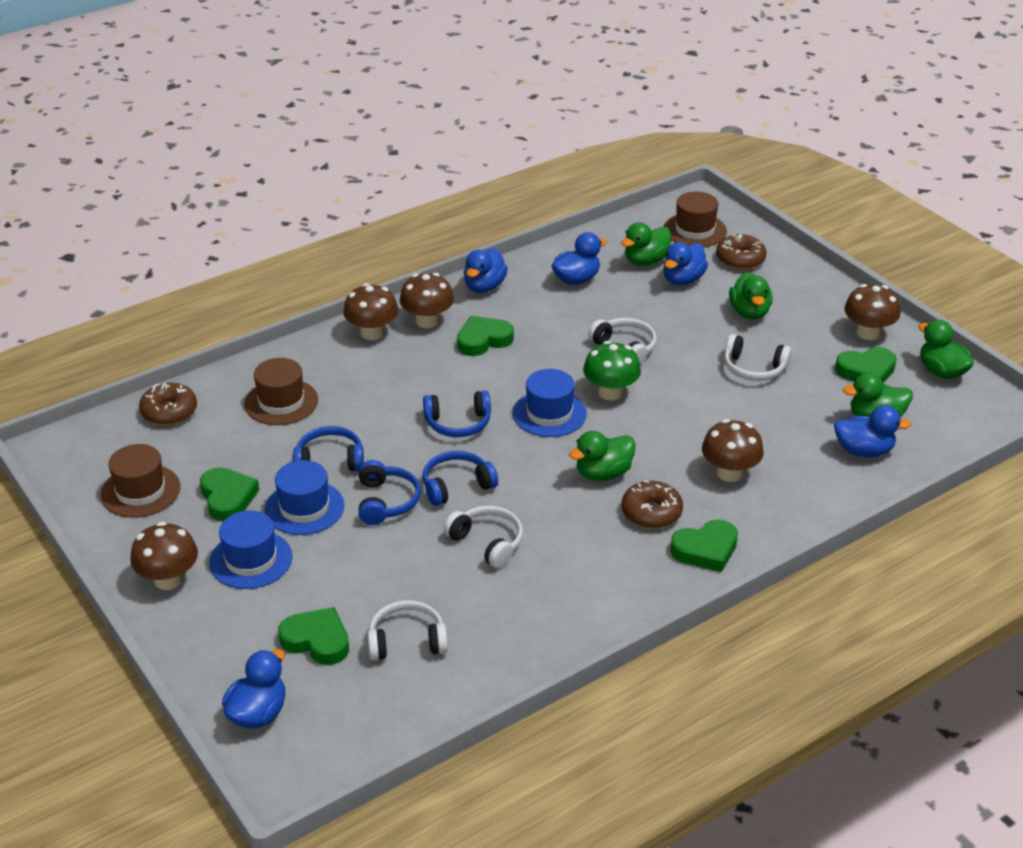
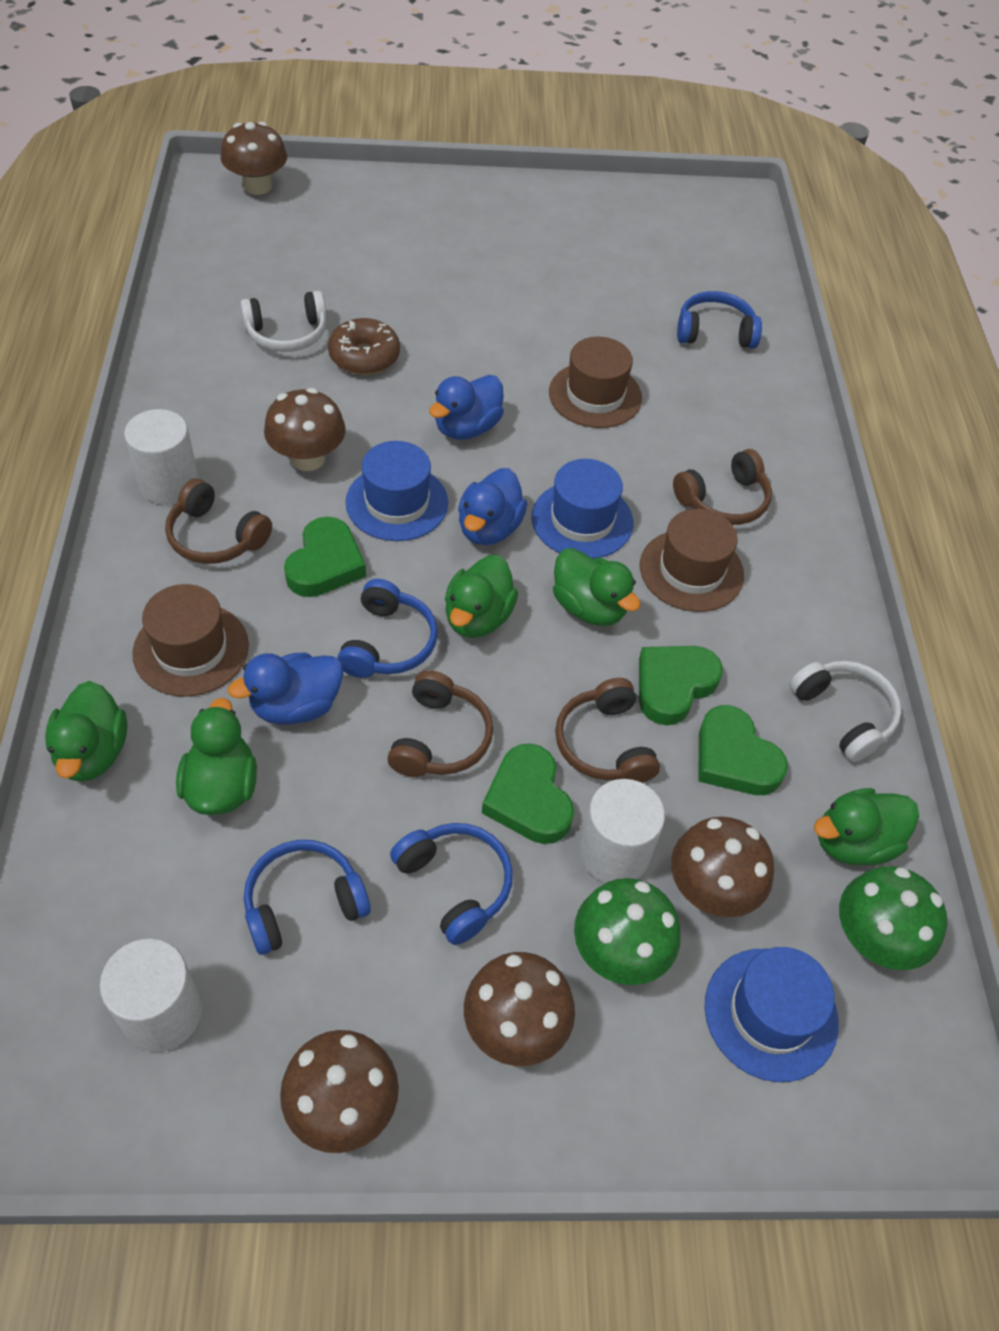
blue duck: [222,649,285,729] [464,248,508,293] [552,232,607,285] [663,242,708,285] [834,405,911,457] = 5 -> [228,653,343,725] [429,375,504,440] [458,468,527,545] = 3
brown donut: [139,383,197,425] [622,480,683,529] [716,234,767,270] = 3 -> [328,318,400,375] = 1
brown headphones: none = 0 -> [165,479,272,564] [387,670,493,777] [555,678,660,783] [673,449,772,525] = 4
green heart: [200,467,259,521] [278,607,349,665] [457,316,514,356] [670,520,738,572] [835,347,897,383] = 5 -> [284,517,366,597] [482,743,574,844] [639,646,723,725] [699,705,788,795] = 4
green mushroom: [583,341,641,400] = 1 -> [574,878,680,985] [839,866,947,970] = 2
white cylinder: none = 0 -> [100,939,202,1052] [124,409,199,505] [579,779,665,883] = 3
white headphones: [367,601,448,661] [444,506,523,568] [588,318,657,365] [724,334,792,381] = 4 -> [240,291,326,352] [789,661,901,762] = 2

